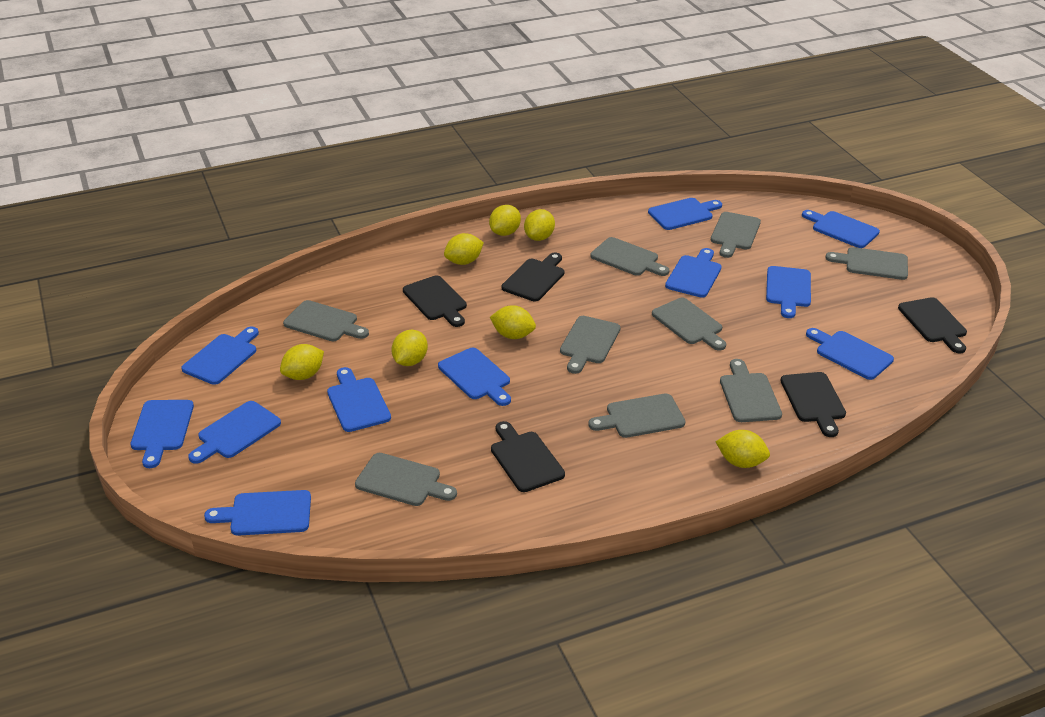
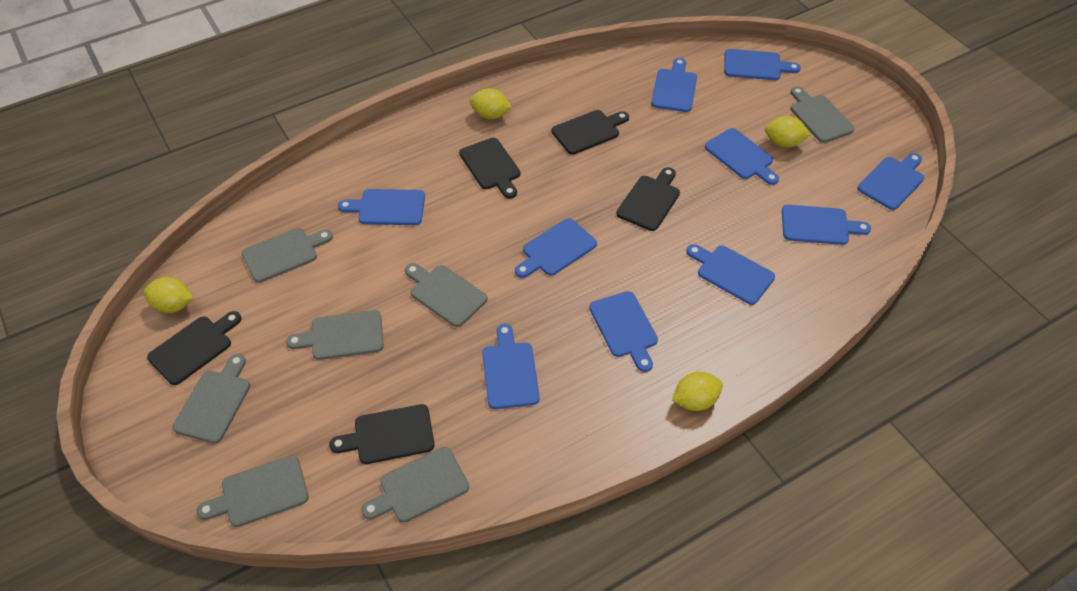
blue cutting board: [131,400,194,468] [181,327,259,385] [188,401,281,464] [204,490,311,536] [327,367,391,432] [438,348,511,406] [648,198,722,230] [665,248,722,298] [766,266,811,318] [802,210,880,248] [806,328,894,380] = 11 -> [338,189,425,225] [482,324,540,409] [515,218,597,278] [589,291,658,372] [651,58,697,112] [686,244,775,305] [705,128,779,185] [724,49,801,80] [782,205,871,245] [858,153,924,210] = 10
grey cutting board: [283,300,369,341] [355,453,457,506] [560,316,621,374] [588,393,686,438] [590,237,669,276] [652,298,726,351] [711,212,761,258] [720,359,782,422] [825,247,908,280] = 9 -> [172,354,250,443] [197,455,309,527] [242,228,333,283] [286,310,384,360] [361,447,469,523] [405,263,487,327] [790,87,855,143] = 7
yellow lemon: [280,344,324,380] [391,330,428,366] [444,233,484,265] [489,205,521,236] [490,305,536,339] [524,209,555,241] [715,430,770,468] = 7 -> [143,277,193,313] [470,88,512,119] [672,372,723,411] [765,116,810,147] = 4

